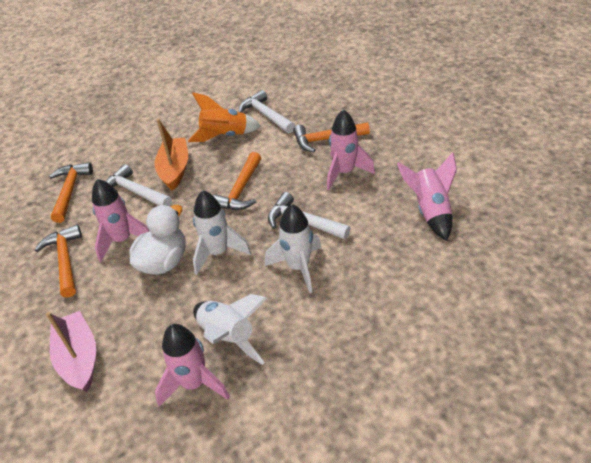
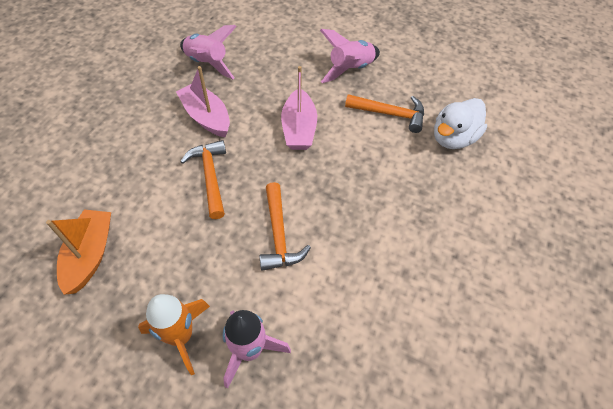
orange hammer: [35,225,82,297] [49,162,93,223] [213,152,261,210] [293,122,370,152] = 4 -> [180,140,226,219] [259,182,311,271] [345,94,424,133] = 3
pink boat: [46,311,96,392] = 1 -> [176,66,230,137] [281,66,317,150] = 2
pink rocket: [92,179,149,262] [155,324,230,407] [327,109,375,190] [397,152,457,241] = 4 -> [180,25,237,79] [223,310,291,389] [320,29,380,83] = 3
white hammer: [105,164,172,207] [239,90,295,133] [268,192,351,240] = 3 -> none = 0
white rocket: [193,190,251,275] [193,294,267,365] [265,204,321,293] = 3 -> none = 0

